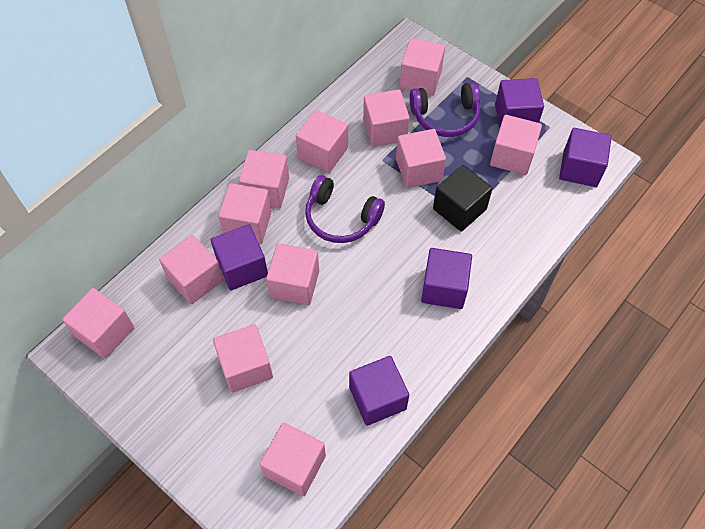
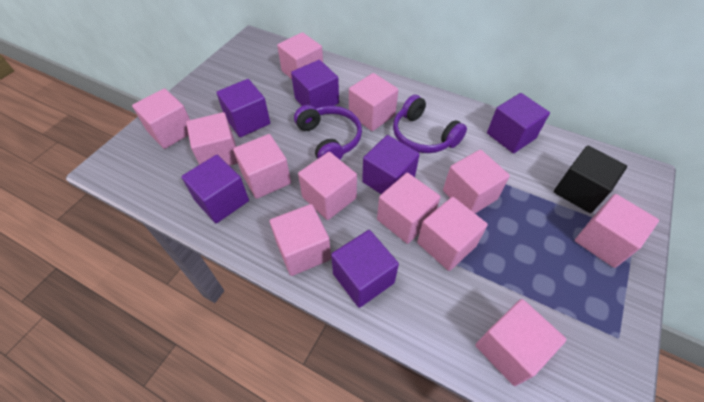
purple cube: [211,224,268,290] [349,356,409,426] [421,248,472,309] [495,78,544,126] [559,128,612,187] = 5 -> [182,155,249,223] [216,79,270,137] [291,60,339,108] [331,230,399,308] [362,135,420,194] [487,93,550,153] = 6

